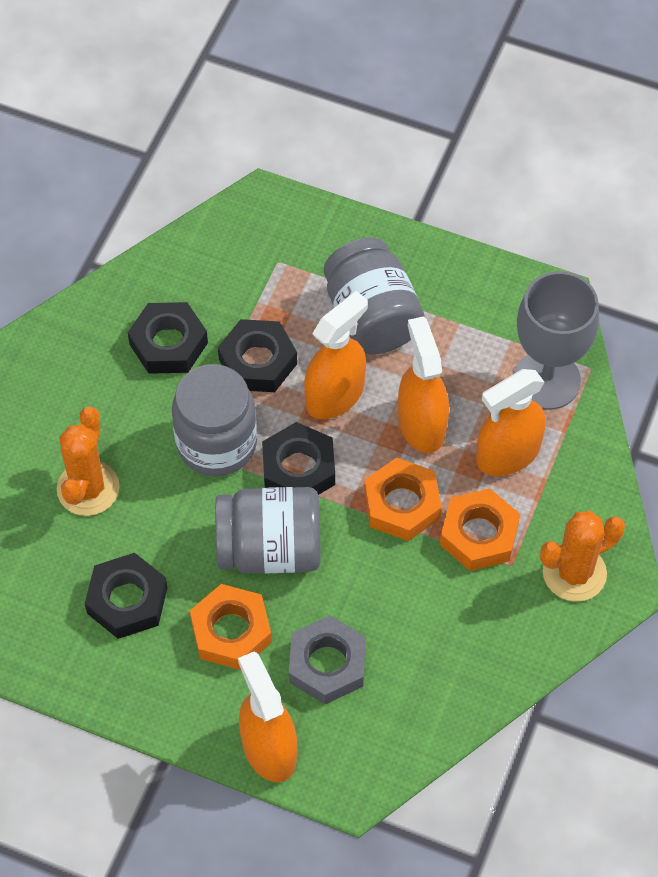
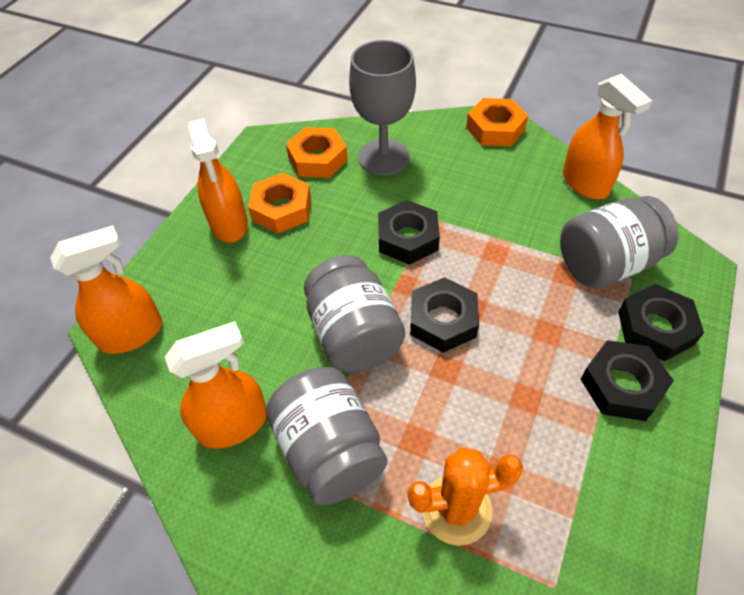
grey nut: [289,615,366,704] = 1 -> none = 0
orange cactus: [57,407,120,516] [540,511,625,602] = 2 -> [408,448,523,546] = 1

